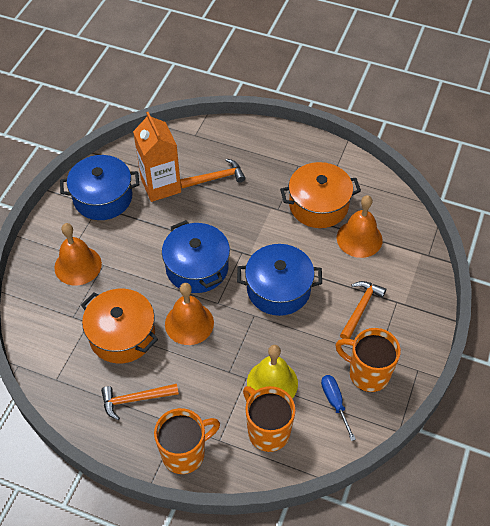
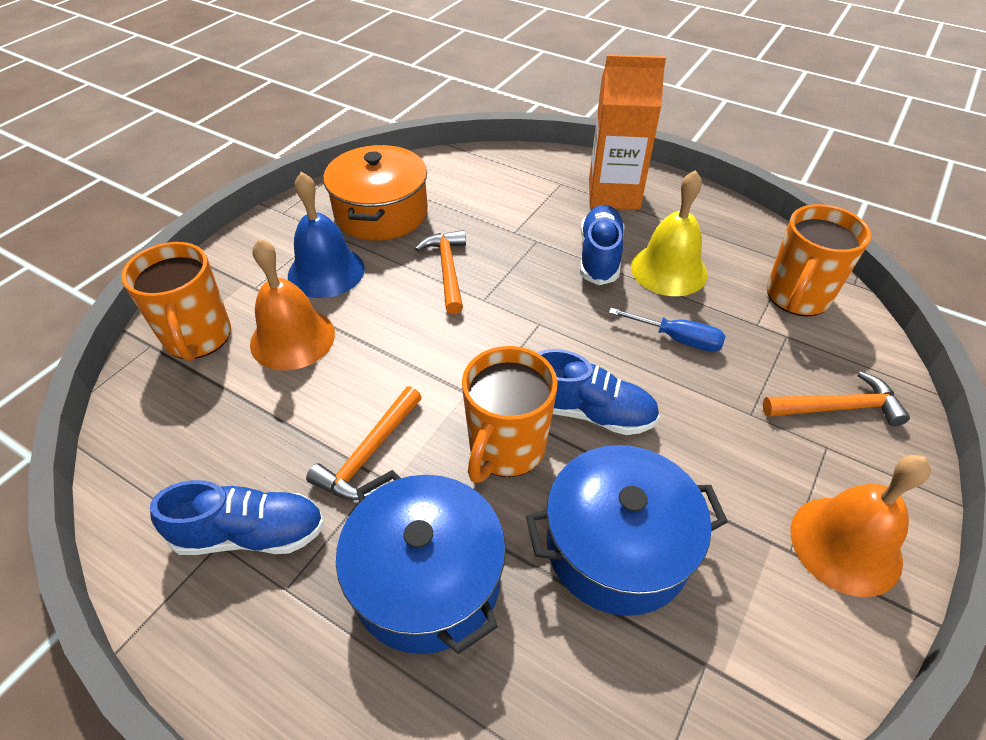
blue bell: none = 0 -> [288,172,365,298] = 1
blue pot: [60,155,139,220] [162,220,230,293] [237,244,322,316] = 3 -> [336,470,506,654] [526,445,728,616] = 2
blue shoe: none = 0 -> [150,480,324,555] [537,349,660,435] [580,205,624,285] = 3
orange bell: [54,223,102,285] [165,283,214,345] [337,195,383,258] = 3 -> [250,238,335,371] [791,455,931,597] = 2
orange pot: [81,289,158,364] [280,162,361,228] = 2 -> [323,145,428,241] = 1

